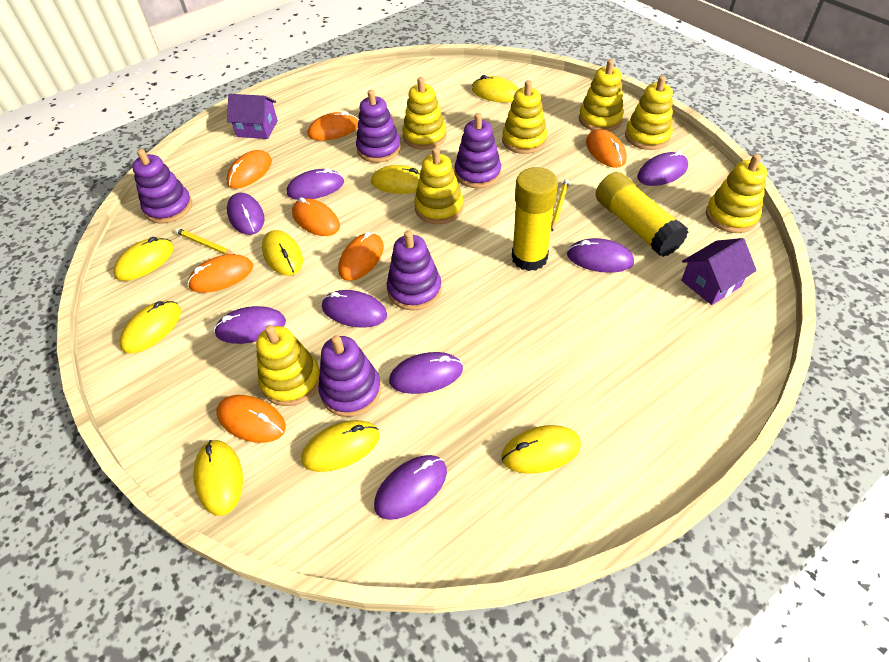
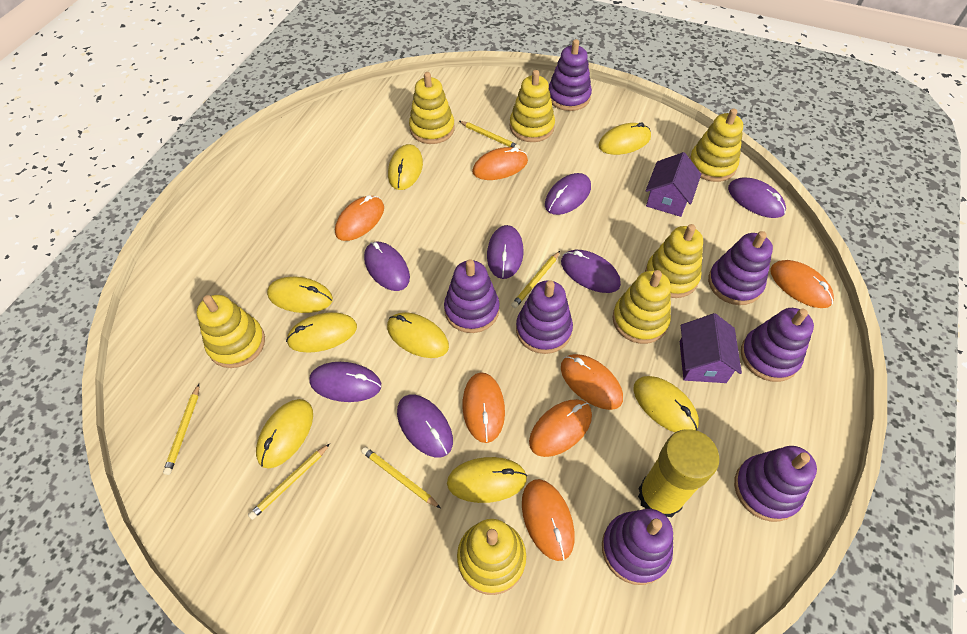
purple mouse: [214,306,286,344] [227,193,264,235] [287,168,344,200] [322,290,387,328] [374,455,447,520] [389,352,463,394] [567,238,634,273] [637,151,688,186] = 8 -> [309,362,381,402] [364,242,410,291] [397,395,453,458] [487,225,523,279] [545,173,591,215] [561,250,621,293] [728,177,786,218] = 7
purple stacking toy: [132,149,192,223] [319,335,381,417] [356,90,401,163] [387,231,442,310] [455,113,501,188] = 5 -> [444,259,499,333] [516,280,573,354] [549,39,592,111] [602,509,673,585] [708,231,773,305] [734,446,817,522] [741,308,814,382] = 7
yellow glue stick: [512,167,558,271] [596,172,688,257] = 2 -> [638,429,719,517] = 1
yellow pencil: [175,228,234,255] [551,179,569,231] = 2 -> [163,384,199,475] [248,444,330,520] [361,447,440,508] [459,121,520,149] [511,251,560,308] = 5

